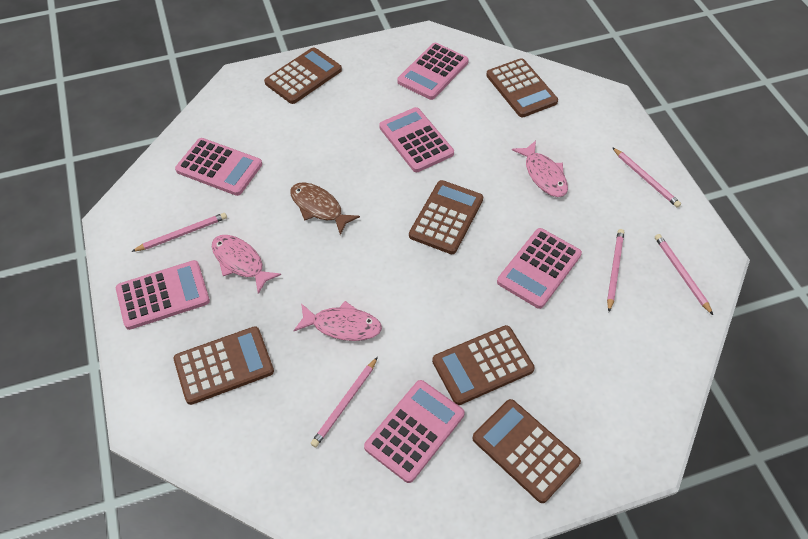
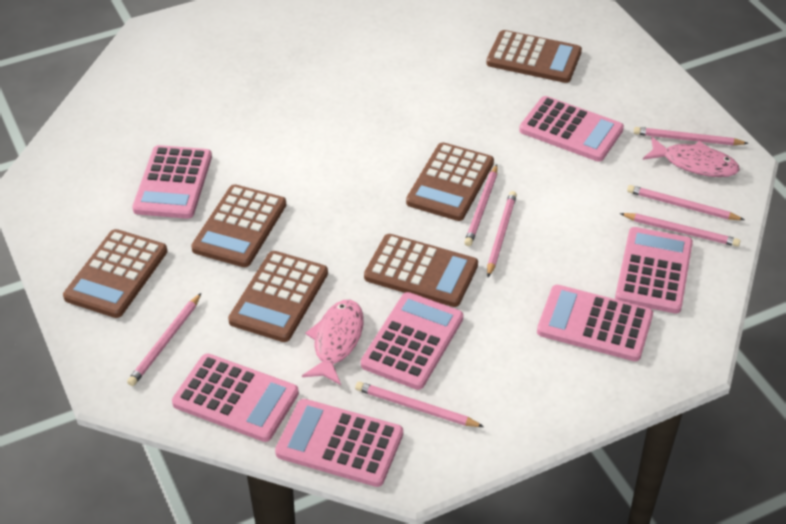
brown fish: [290,183,360,235] = 1 -> none = 0
pink calculator: [116,260,210,330] [175,138,262,196] [364,380,465,483] [379,107,454,172] [397,43,469,100] [497,228,582,309] = 6 -> [132,145,212,219] [172,353,299,442] [275,399,403,487] [361,292,463,390] [519,96,624,162] [537,285,653,361] [615,227,693,314] = 7
pink fish: [212,235,281,294] [293,301,382,341] [512,140,568,197] = 3 -> [302,300,364,385] [643,136,740,177] = 2
pink pencil: [131,213,227,252] [311,357,378,447] [607,229,624,312] [612,147,681,208] [655,234,713,315] = 5 -> [127,293,201,386] [355,382,484,427] [464,165,498,246] [487,191,517,277] [620,213,740,247] [627,185,745,220] [634,127,749,145] = 7

